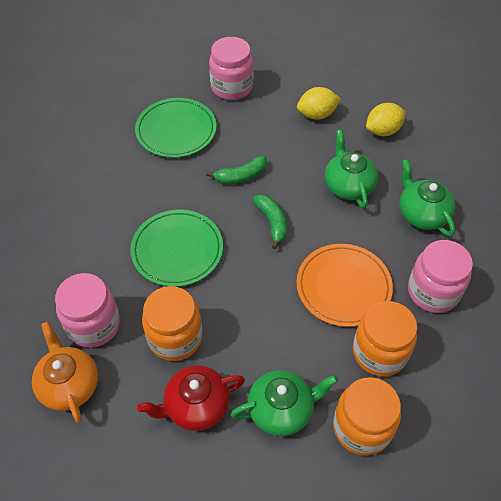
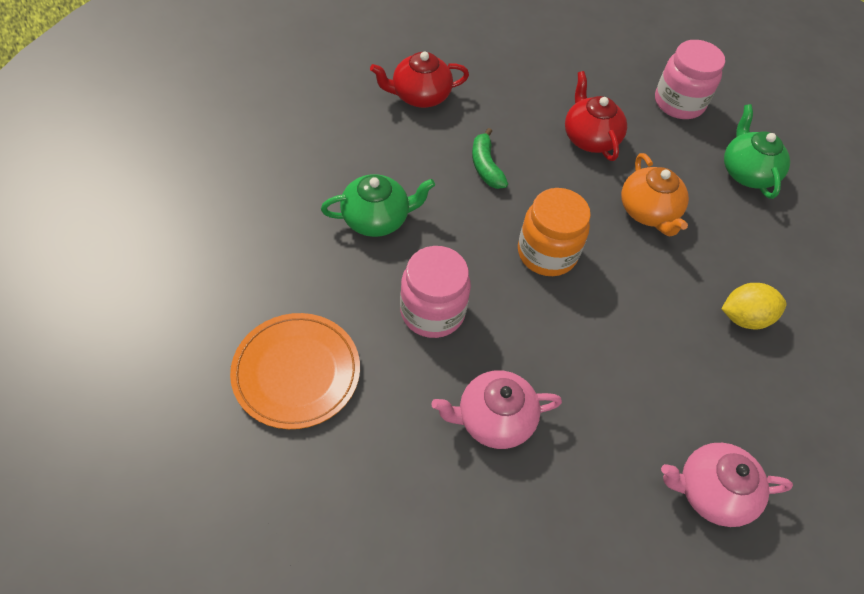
green banana: [206,156,267,184] [253,194,287,249] = 2 -> [472,128,508,189] = 1
green plate: [130,210,223,287] [135,98,217,158] = 2 -> none = 0
green teapot: [231,370,338,436] [325,130,378,208] [399,159,455,236] = 3 -> [321,174,435,237] [724,104,790,199] = 2
orange jar: [142,286,203,361] [333,377,401,456] [353,301,417,377] = 3 -> [518,188,591,276] = 1
pink jar: [55,273,120,348] [209,37,253,100] [408,240,473,313] = 3 -> [400,246,471,338] [655,40,725,119] = 2
pink teapot: none = 0 -> [432,370,562,449] [661,443,793,527] = 2
red teapot: [137,365,245,431] = 1 -> [370,52,469,108] [565,71,627,161] = 2
yellow lemon: [297,87,341,120] [366,103,406,136] = 2 -> [722,283,787,329] = 1

